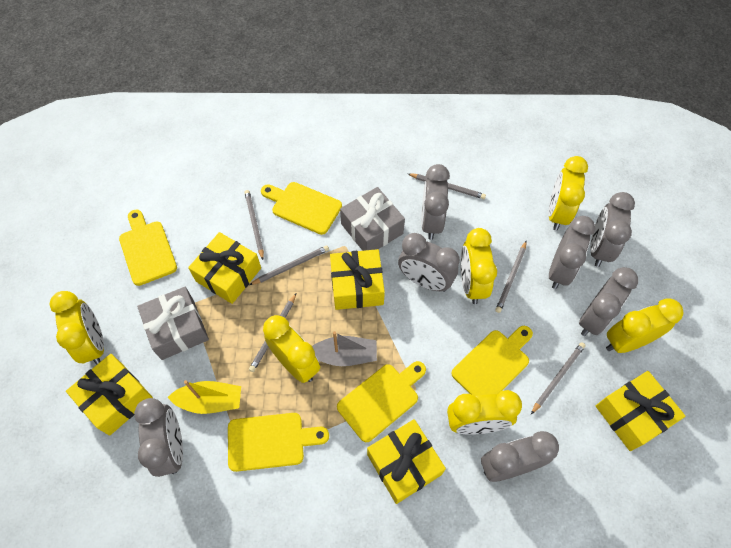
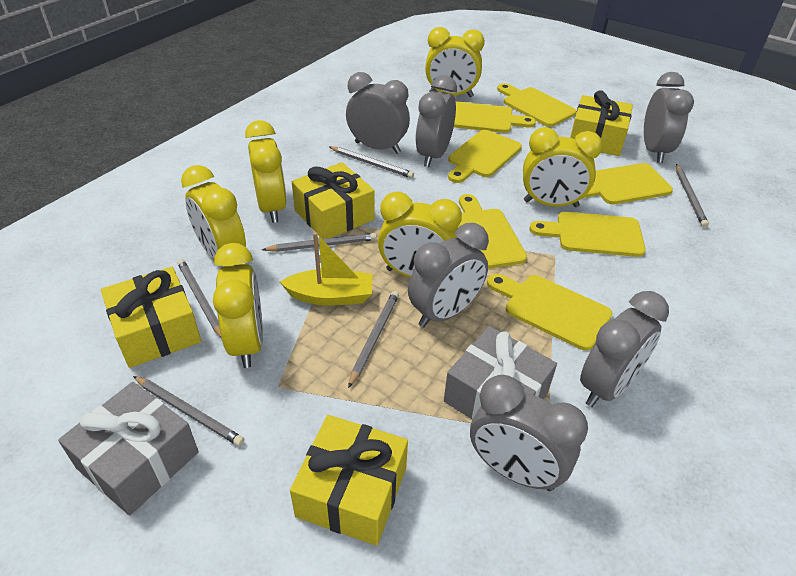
grey boat: [312,331,377,366] = 1 -> none = 0
grey clock: [134,398,183,477] [398,233,460,292] [421,164,450,240] [481,431,559,482] [549,216,595,289] [579,267,638,336] [590,192,635,267] = 7 -> [346,72,410,154] [408,223,489,327] [416,75,457,167] [470,375,588,491] [580,291,669,407] [644,72,694,163] = 6
yellow cutting board: [119,210,177,286] [228,413,329,472] [261,182,342,235] [337,361,426,442] [451,326,533,395] = 5 -> [448,130,522,183] [454,101,536,133] [457,194,527,269] [487,274,612,351] [497,83,576,127] [529,212,646,257] [583,163,673,205] = 7
yellow gift: [66,354,153,436] [188,232,261,304] [330,249,385,310] [367,419,446,504] [596,371,685,451] = 5 -> [101,267,201,368] [290,415,408,546] [292,162,375,239] [570,90,633,156] = 4

